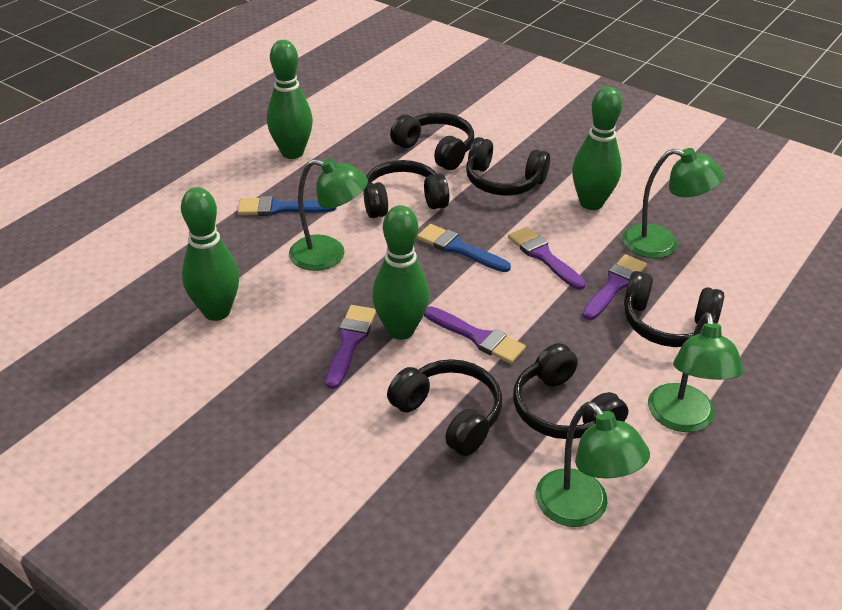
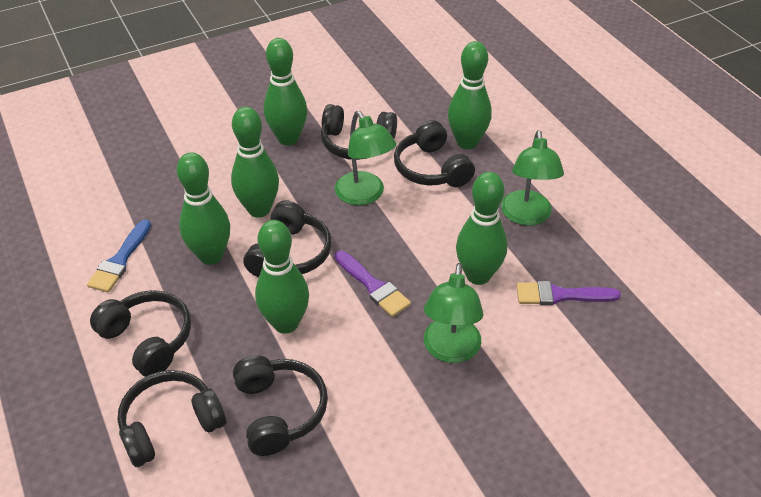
blue brush: [238,196,337,216] [417,224,511,272] = 2 -> [87,219,151,292] = 1
green bowling pin: [181,187,239,321] [267,40,313,159] [372,205,429,340] [572,87,622,210] = 4 -> [177,153,230,265] [231,107,279,217] [255,220,309,334] [264,38,307,145] [448,41,492,149] [456,172,507,285] = 6
green lamp: [289,158,368,271] [536,402,650,527] [622,148,724,258] [648,312,743,432] = 4 -> [335,111,397,205] [424,263,483,363] [501,130,564,226] = 3
purple brush: [326,305,376,389] [424,306,526,364] [508,227,586,290] [582,254,647,320] = 4 -> [335,250,411,317] [516,281,621,305] = 2

